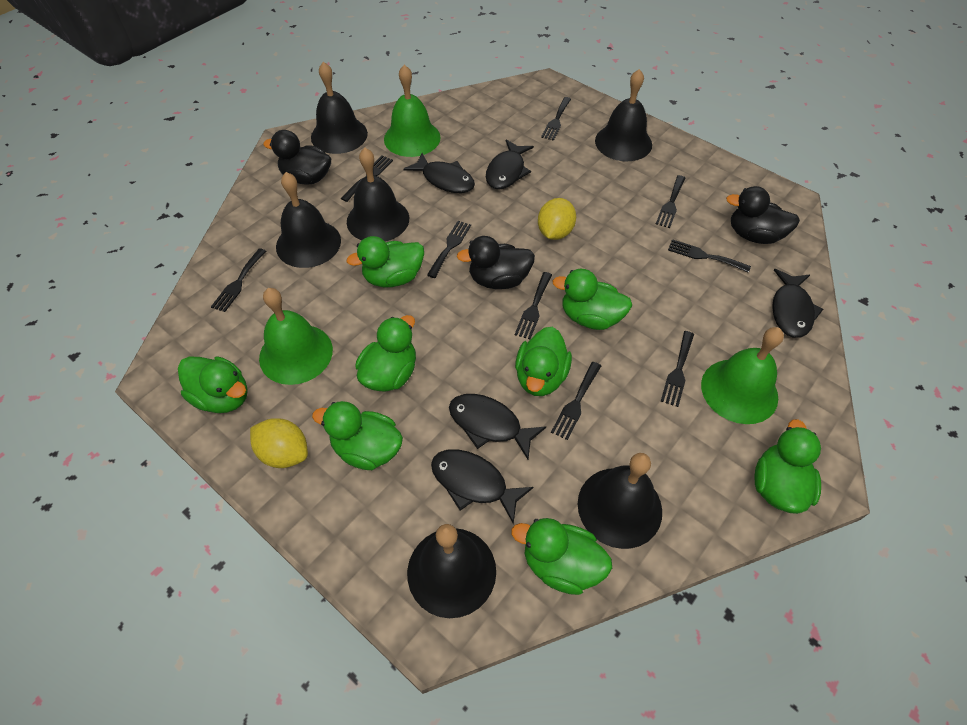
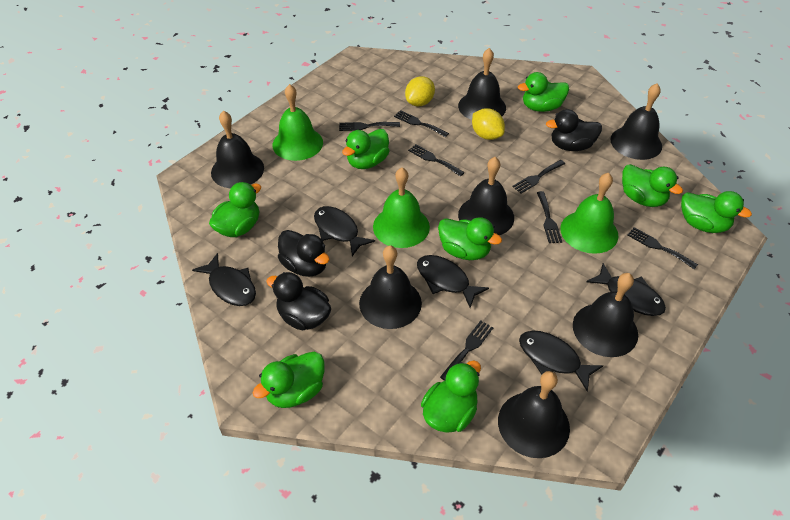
black bell: [276,172,341,268] [311,62,368,154] [347,148,409,242] [407,524,496,618] [578,453,662,549] [595,69,652,161] = 6 -> [211,111,264,189] [359,246,422,329] [458,48,506,120] [458,157,514,235] [498,371,570,458] [573,273,638,357] [611,84,662,160] = 7
black fork: [211,248,266,312] [341,156,393,202] [427,221,471,278] [515,272,552,339] [541,97,571,141] [551,362,601,440] [656,175,685,228] [661,331,694,407] [668,239,751,273] = 9 -> [339,122,400,131] [394,110,449,137] [408,144,465,177] [440,321,494,381] [512,160,565,193] [537,191,562,243] [627,227,698,269] = 7

